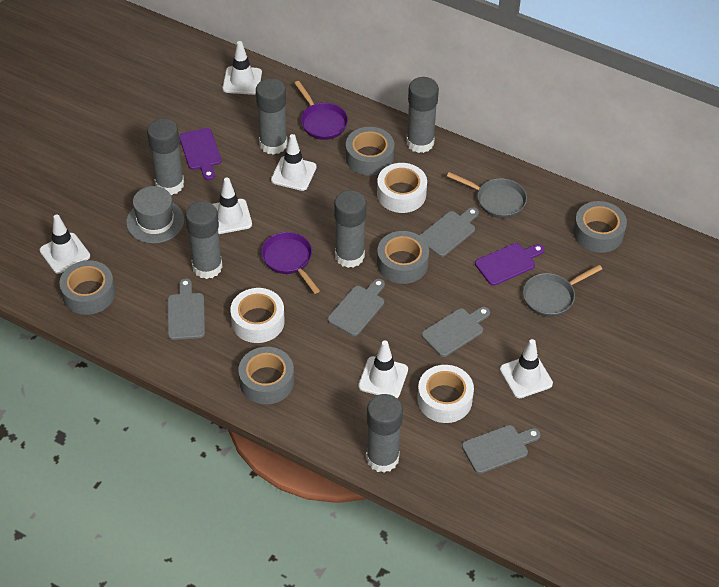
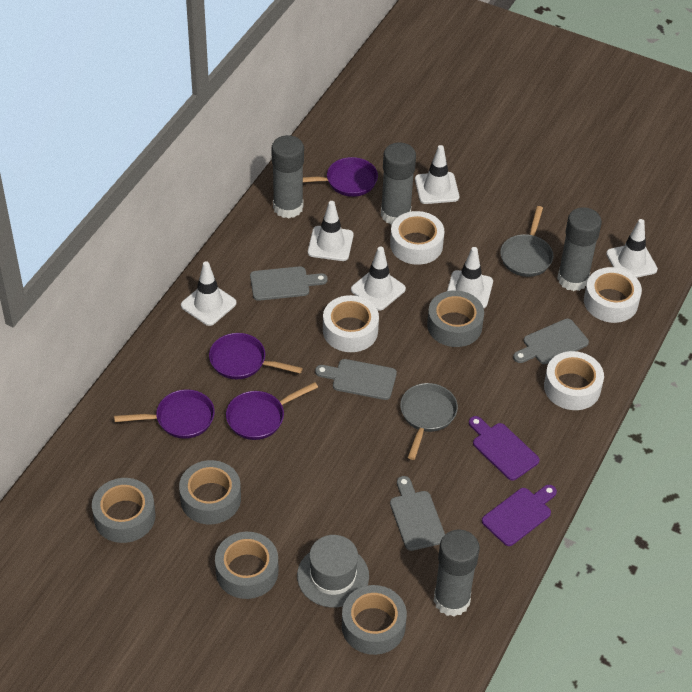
grey cutting board: [168,278,205,340] [328,279,385,336] [419,207,479,257] [422,307,490,357] [462,425,540,474] = 5 -> [250,266,328,301] [315,359,397,400] [390,476,445,551] [513,319,589,364] = 4
grey glue stick: [147,118,184,195] [185,201,223,279] [256,78,287,155] [334,190,366,268] [366,394,403,473] [406,77,439,153] = 6 -> [271,135,304,218] [381,142,416,225] [434,529,480,616] [557,207,602,291] = 4
purple pan: [261,232,320,294] [294,81,348,140] = 2 -> [114,389,215,439] [209,333,303,379] [226,382,318,440] [303,157,378,197] = 4
white tape: [230,288,285,343] [377,163,427,213] [417,365,474,423] = 3 -> [323,295,379,352] [390,211,445,265] [544,351,604,410] [584,267,642,323] = 4

